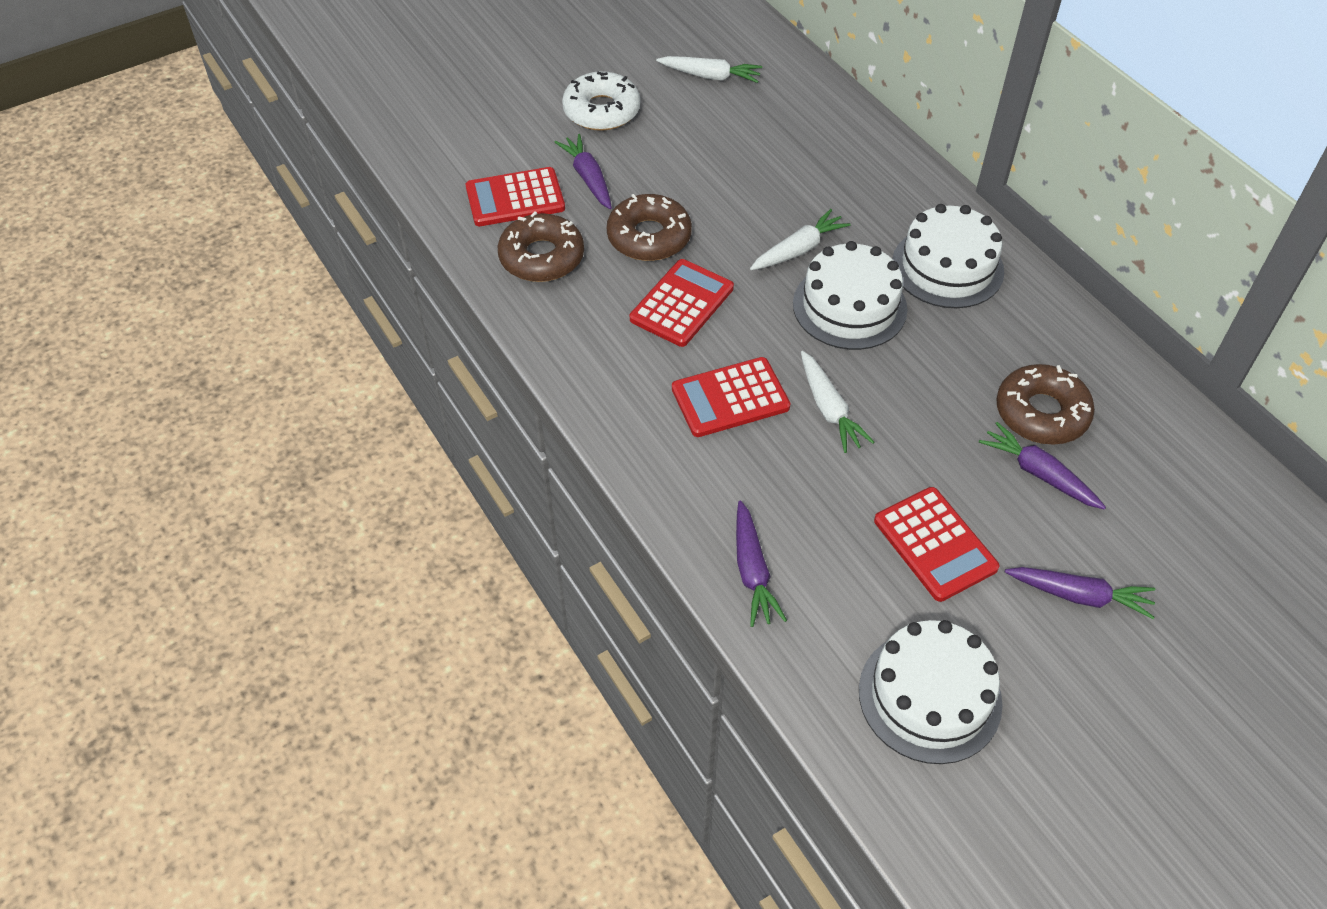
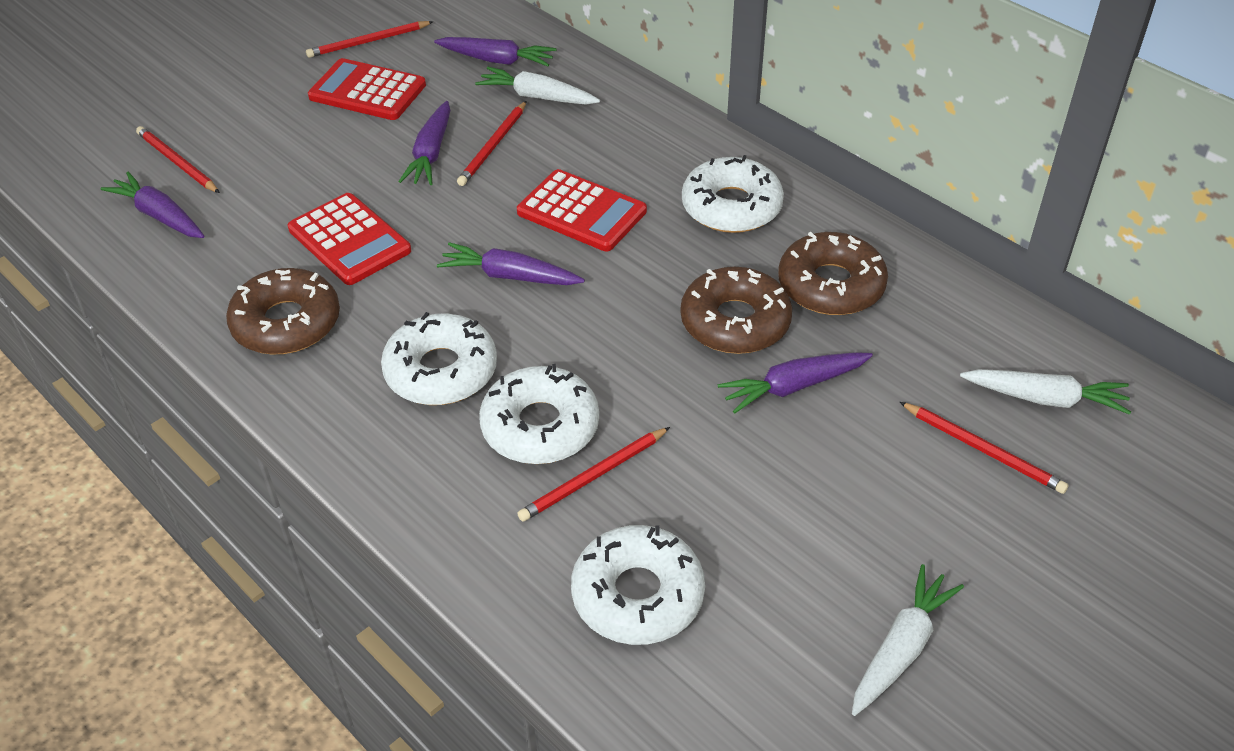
purple carrot: [554,134,612,209] [736,500,787,627] [979,422,1106,510] [1005,567,1155,619] = 4 -> [100,172,205,238] [398,101,451,185] [434,37,556,66] [437,242,585,285] [718,352,873,414] = 5
red calculator: [466,167,565,226] [630,259,734,347] [672,357,790,437] [874,487,999,602] = 4 -> [288,193,411,285] [308,58,426,120] [517,169,647,251] = 3
red pencil: none = 0 -> [136,126,220,193] [306,21,433,58] [457,101,527,186] [517,427,670,521] [900,402,1069,494] = 5
white cake: [793,241,908,350] [859,620,1003,764] [892,204,1004,308] = 3 -> none = 0
white donut: [562,71,640,131] = 1 -> [381,312,497,405] [479,364,599,464] [571,525,705,645] [682,155,784,233] = 4

